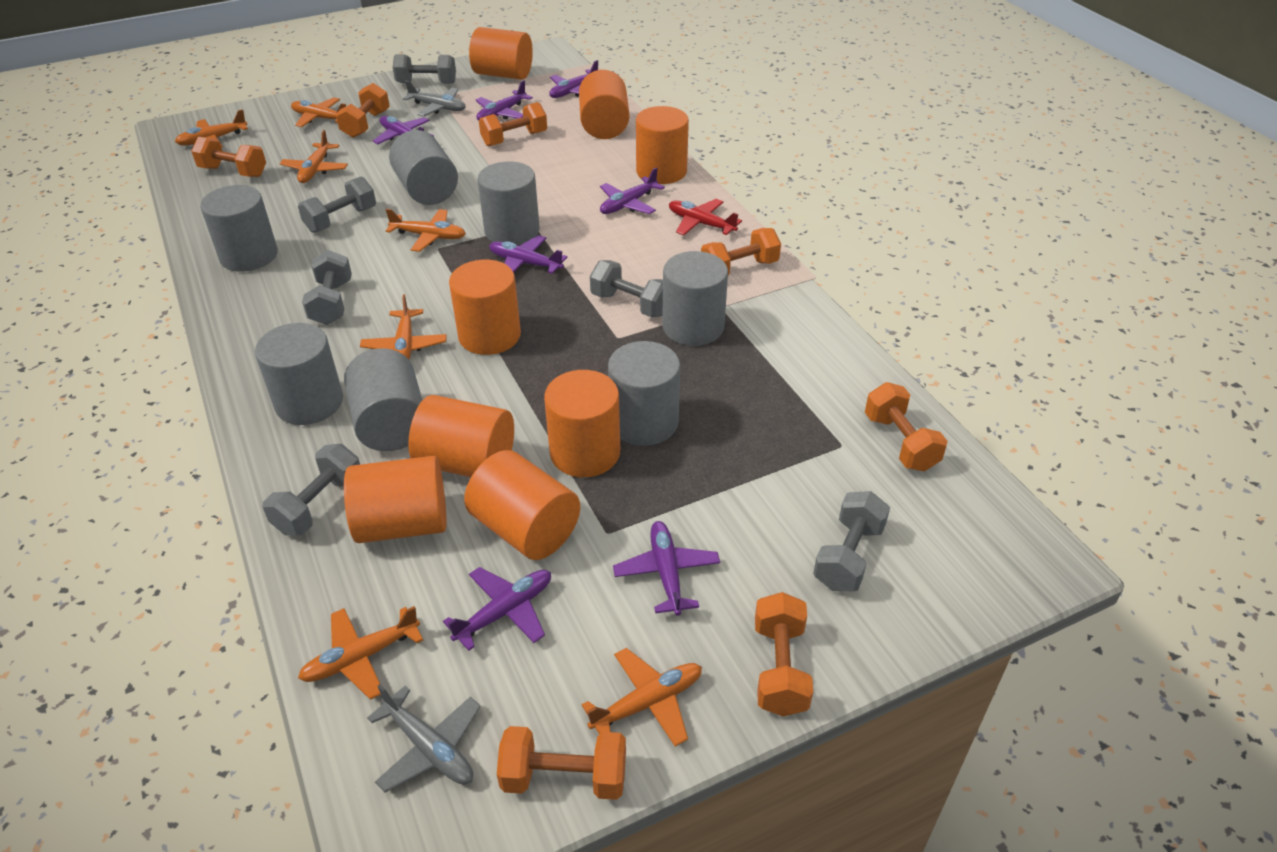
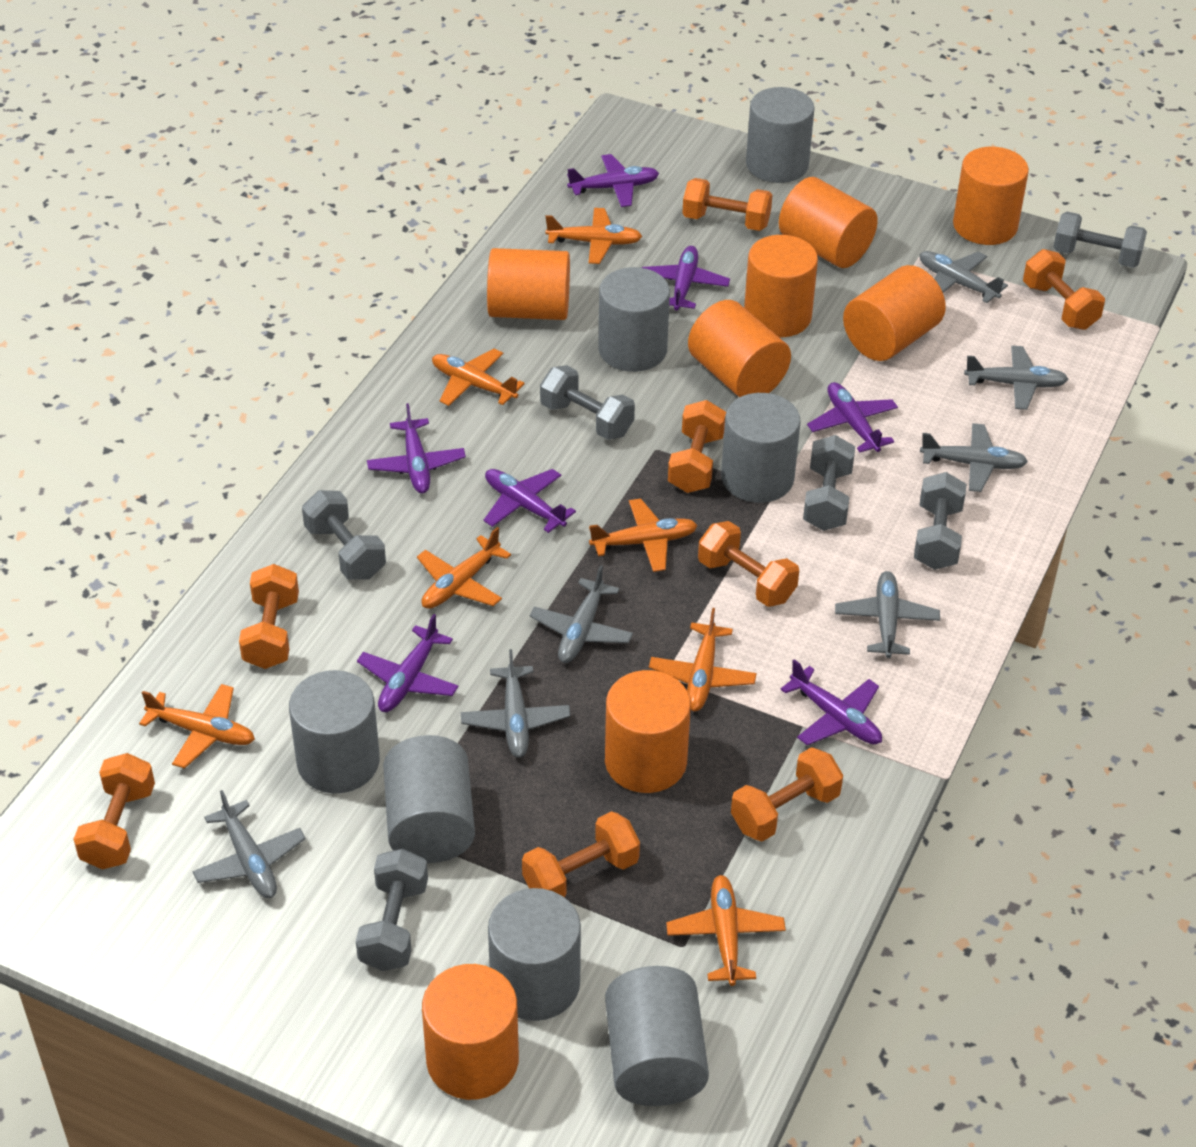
grey plane: [367,684,480,793] [403,81,466,116] = 2 -> [192,790,306,898] [461,649,570,758] [530,565,633,663] [835,571,940,658] [920,251,1008,303] [920,423,1028,492] [964,346,1068,410] = 7
orange dumbbell: [191,137,266,177] [336,83,390,138] [479,102,547,146] [497,726,626,800] [701,228,781,275] [755,592,813,716] [865,382,947,471] = 7 -> [73,753,155,869] [239,564,299,669] [522,811,640,898] [668,400,726,493] [682,178,772,231] [698,521,799,607] [731,747,843,842] [1023,249,1105,330] = 8
red plane: [669,199,742,235] = 1 -> none = 0

